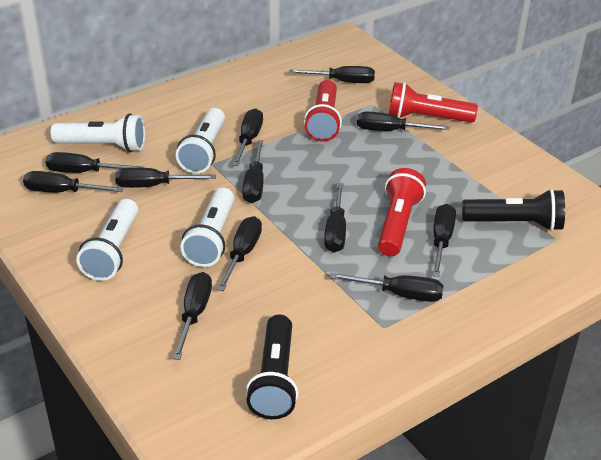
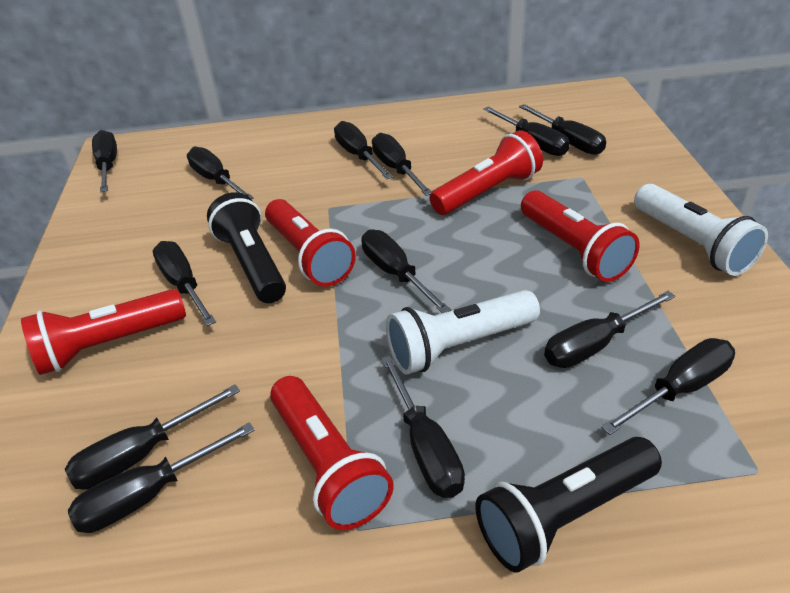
black screwdriver: [23,171,124,193] [46,152,144,173] [115,168,216,188] [172,272,212,360] [217,216,262,291] [232,108,263,166] [242,140,263,203] [289,66,375,83] [324,183,346,253] [330,273,444,302] [357,111,449,131] [432,204,456,277] = 12 -> [65,384,240,490] [68,422,255,533] [92,130,117,193] [153,241,216,326] [187,147,254,199] [334,121,393,179] [361,229,451,313] [372,133,432,196] [381,355,465,498] [483,106,570,156] [519,104,606,155] [544,291,676,368] [601,338,735,435] = 13
red flashlight: [304,80,342,142] [378,168,426,257] [389,82,478,123] = 3 -> [21,289,186,375] [265,199,356,287] [270,376,394,530] [429,130,543,215] [521,190,640,282] = 5
white flashlight: [51,113,145,152] [76,199,138,281] [176,108,225,174] [180,188,235,267] = 4 -> [386,290,540,374] [634,184,768,276] = 2

